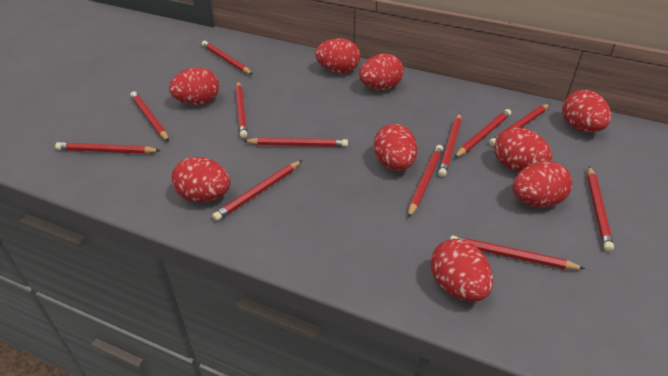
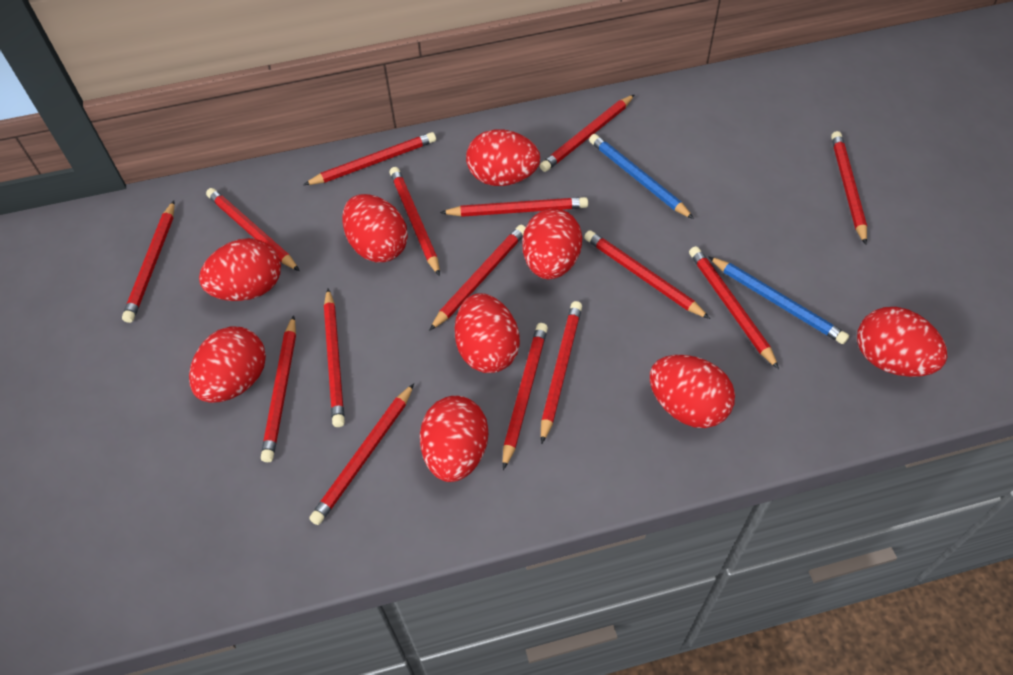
blue pencil: none = 0 -> [589,134,694,219] [708,256,849,344] = 2
red pencil: [55,142,161,154] [130,91,169,141] [202,41,253,75] [212,160,302,221] [236,81,247,138] [244,138,348,147] [408,145,443,218] [438,113,461,177] [450,236,585,269] [454,109,511,158] [489,104,550,146] [587,166,614,252] = 12 -> [122,201,175,323] [206,188,300,271] [261,315,296,462] [303,132,436,185] [309,383,414,525] [324,289,345,427] [390,167,440,276] [429,225,526,331] [440,197,588,217] [503,323,548,470] [540,94,635,172] [541,301,582,444] [584,230,710,319] [689,246,779,369] [831,131,867,245] = 15

